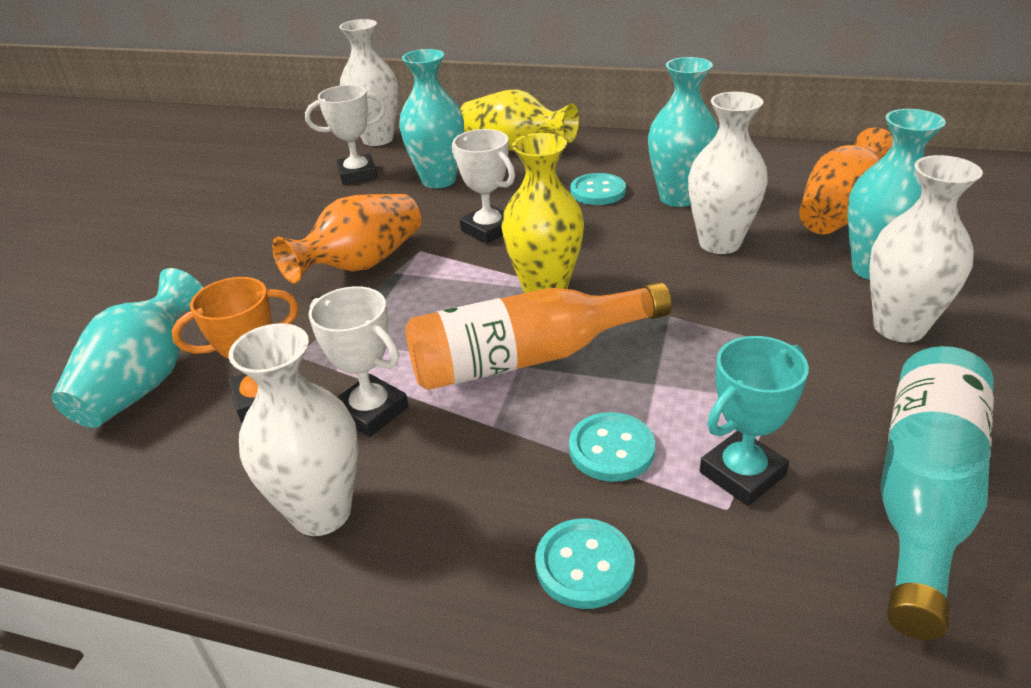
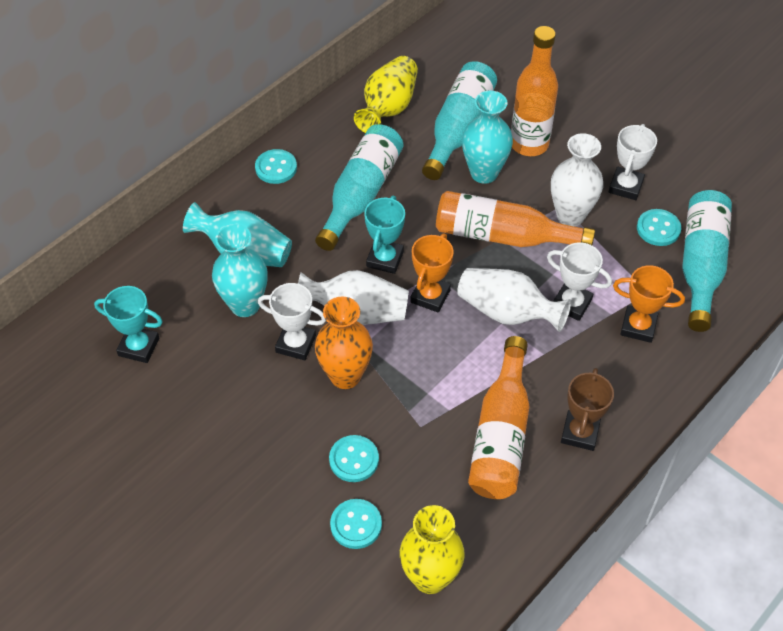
brown trophy: none = 0 -> [561,368,614,451] = 1
orange bottle: [405,282,672,390] = 1 -> [436,191,595,247] [468,336,530,499] [511,26,558,156] = 3
orange trophy: [171,277,299,422] = 1 -> [410,233,454,313] [613,265,685,343] = 2
orange vase: [272,194,421,283] [799,128,892,234] = 2 -> [315,296,373,389] = 1
turquoise bottle: [880,346,994,640] = 1 -> [315,124,403,251] [422,61,497,180] [682,190,732,332] = 3
turquoise button: [535,518,635,609] [569,412,655,482] [570,173,626,205] = 3 -> [255,149,297,184] [329,435,379,482] [330,499,382,549] [637,209,681,246] = 4
turquoise trophy: [700,336,809,506] = 1 -> [94,286,163,363] [364,196,405,274] = 2
turquoise vase: [51,268,203,428] [399,49,464,188] [648,57,718,207] [847,109,946,280] = 4 -> [183,202,292,267] [212,224,268,317] [462,91,513,184] = 3
white vase: [228,323,358,536] [339,19,398,146] [688,92,768,254] [869,155,983,343] = 4 -> [298,270,409,325] [457,268,571,332] [551,133,603,226] = 3

